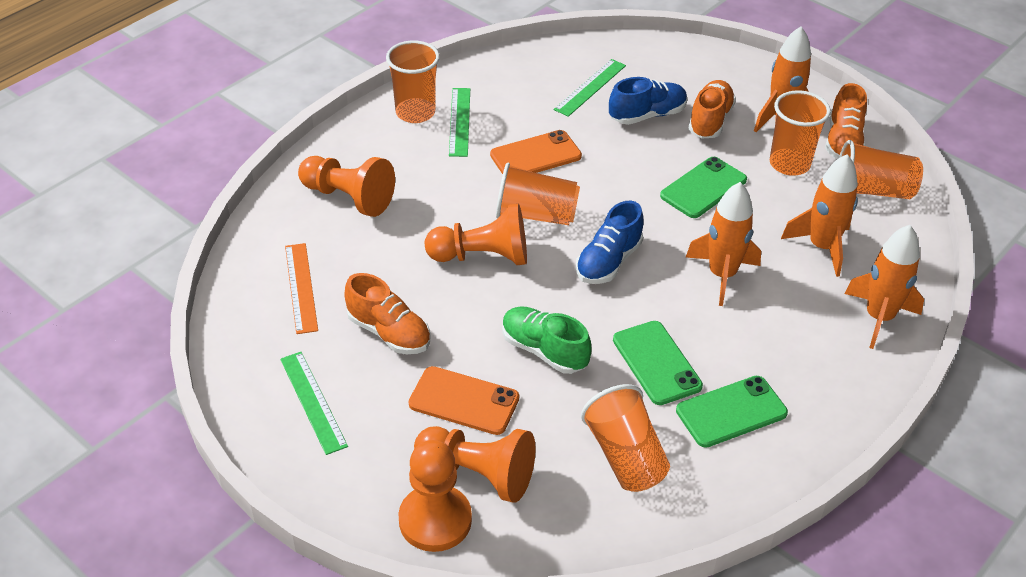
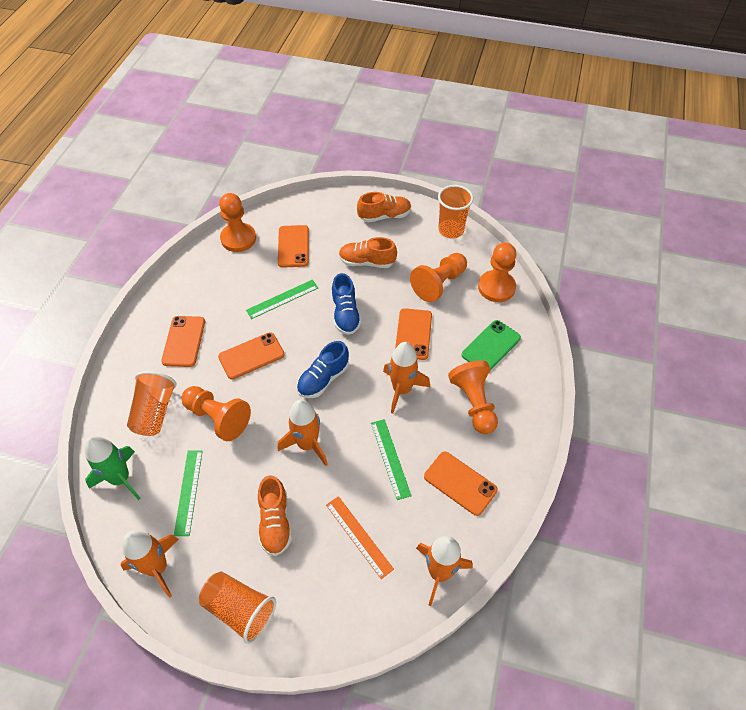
green phone: [613,321,703,405] [660,157,747,218] [676,376,788,448] = 3 -> [462,320,521,371] = 1
green rocket: none = 0 -> [85,436,140,500] = 1
green shoe: [502,306,591,374] = 1 -> none = 0
orange cup: [386,40,440,123] [496,163,580,225] [581,384,670,492] [770,90,831,176] [839,140,923,199] = 5 -> [127,371,177,436] [199,571,276,644] [438,185,473,238] = 3
orange pawn: [298,156,395,217] [399,440,472,552] [414,426,536,503] [425,204,527,265] = 4 -> [181,386,251,441] [219,193,256,252] [410,253,467,302] [448,360,498,434] [478,242,517,302] = 5
orange phone: [409,366,519,435] [490,130,582,174] = 2 -> [161,316,205,367] [218,332,285,379] [278,225,309,268] [395,308,432,360] [424,452,498,516] = 5

